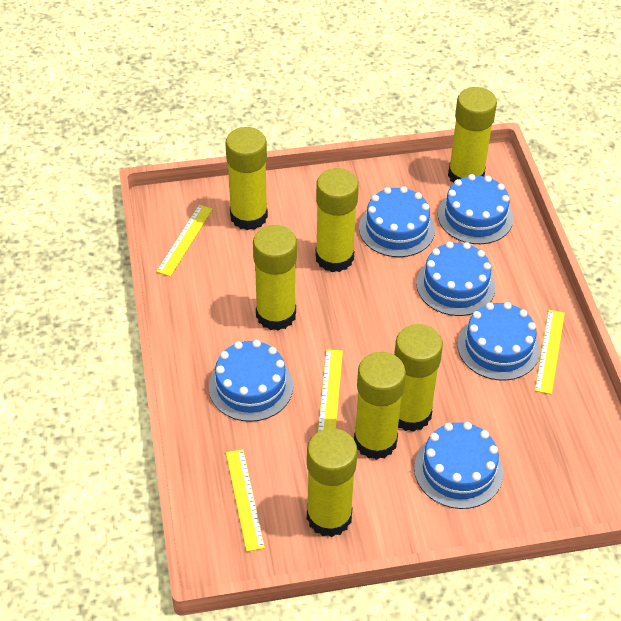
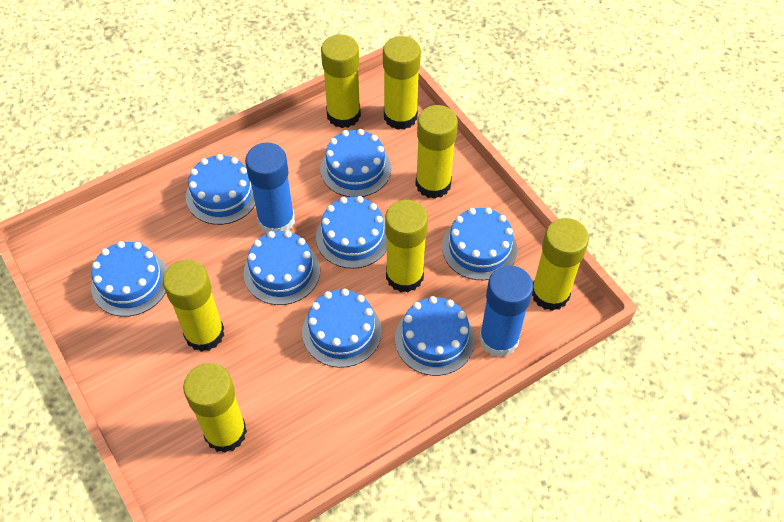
blue cake: [209,340,293,422] [359,186,435,257] [414,422,503,509] [416,241,496,316] [438,174,513,244] [458,302,540,381] = 6 -> [91,241,167,317] [186,154,255,225] [244,230,320,305] [302,289,382,368] [316,196,387,269] [320,129,391,197] [395,296,475,376] [442,207,517,280] = 8
blue glue stick: none = 0 -> [245,143,295,234] [479,265,533,357] = 2
yellow ruler: [156,205,213,277] [226,449,265,552] [318,349,343,432] [535,310,565,395] = 4 -> none = 0

